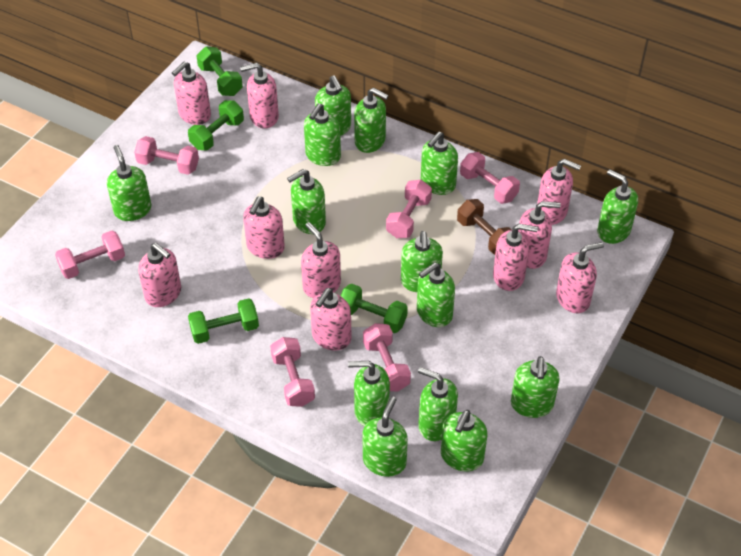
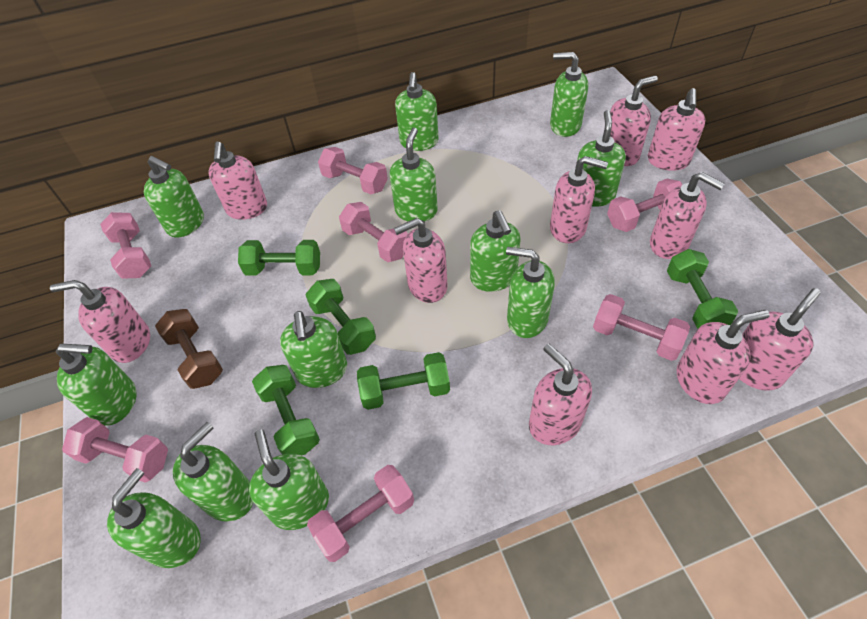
green dumbbell: [188,100,244,151] [188,298,259,344] [197,47,243,96] [341,284,408,333] = 4 -> [238,240,320,276] [252,365,320,456] [306,279,376,355] [357,352,450,410] [667,249,738,329] = 5
green soap dispenser: [107,145,152,221] [287,169,326,234] [304,103,341,166] [315,75,351,136] [348,361,390,426] [354,88,389,153] [363,396,408,477] [401,231,443,292] [417,262,455,327] [418,367,458,441] [421,132,458,195] [441,410,488,471] [511,356,559,418] [597,169,638,244] = 14 -> [56,344,137,426] [107,468,201,568] [144,156,204,238] [173,422,253,522] [249,429,329,530] [280,311,347,388] [389,127,438,222] [395,72,439,151] [470,211,520,292] [506,247,555,338] [550,52,588,137] [577,110,626,207] = 12
pink dumbbell: [55,230,125,279] [134,136,199,175] [270,337,315,407] [363,323,411,391] [386,180,432,238] [460,152,520,204] = 6 -> [62,417,168,483] [100,212,151,279] [307,465,414,562] [318,147,388,194] [339,202,408,262] [593,294,690,361] [607,179,682,232] = 7

